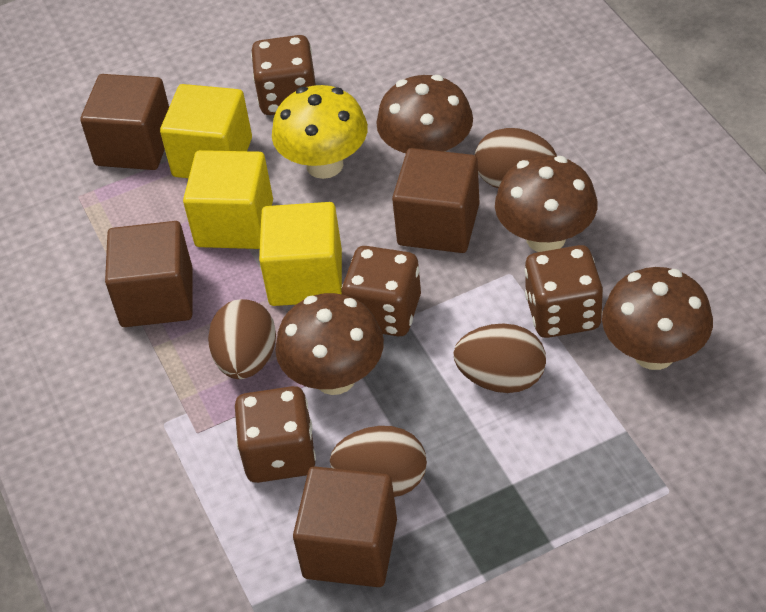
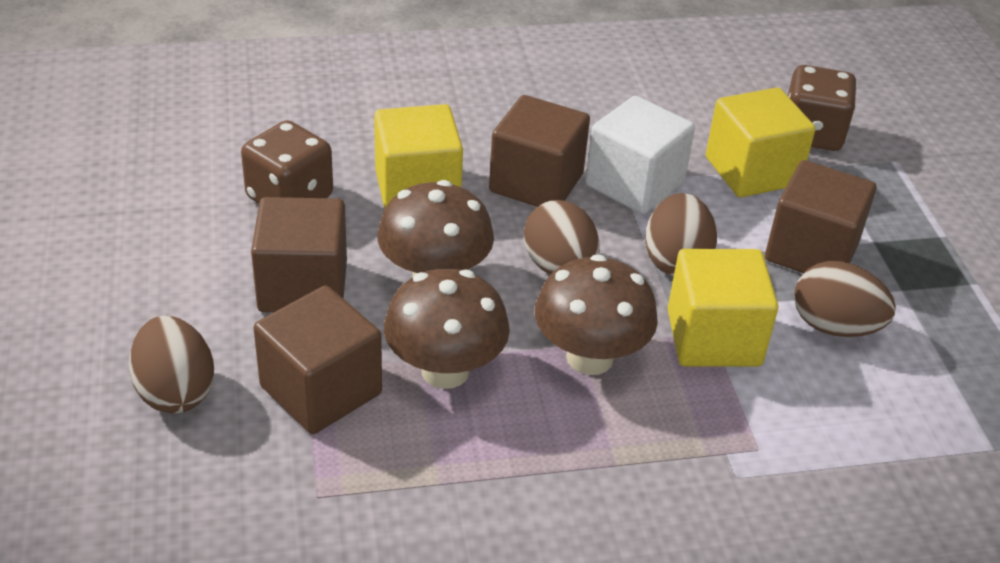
brown dice: [235,386,316,483] [251,35,316,115] [341,246,421,336] [525,245,603,338] = 4 -> [241,120,333,204] [788,65,857,151] = 2
brown mushroom: [275,293,384,395] [376,75,473,153] [495,155,598,252] [602,267,713,370] = 4 -> [377,180,494,278] [384,269,510,389] [535,254,658,375] = 3
white cube: none = 0 -> [585,96,695,215] = 1
yellow mushroom: [272,85,368,179] = 1 -> none = 0

